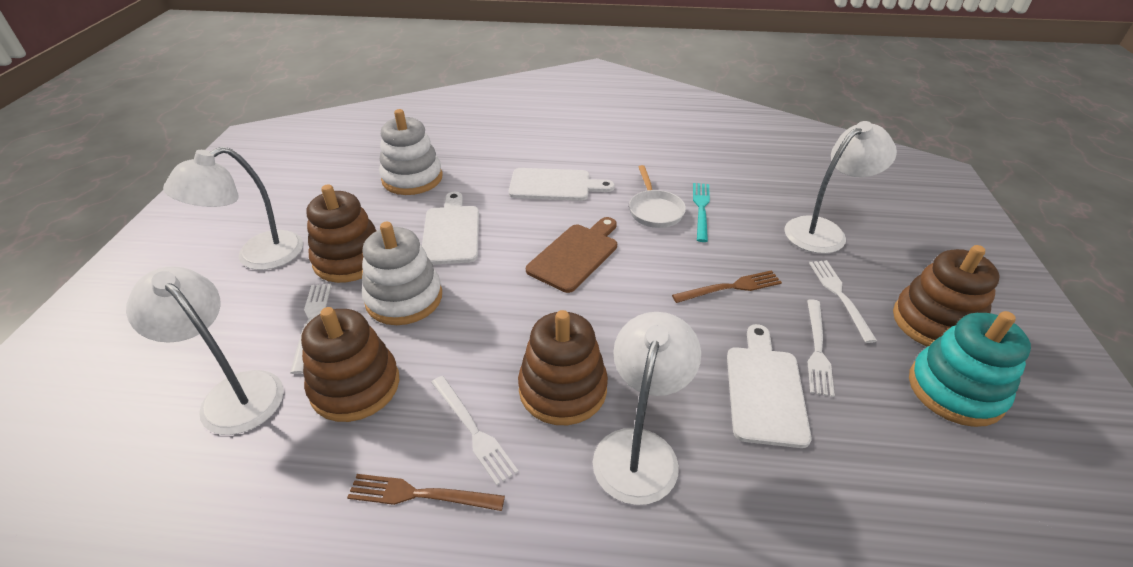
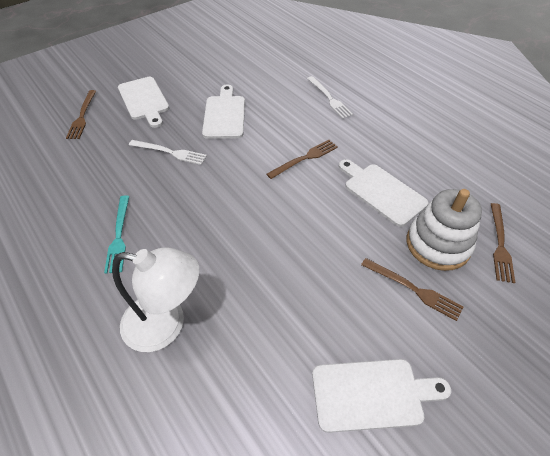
brown cutting board: [526,217,617,293] = 1 -> none = 0
brown fork: [347,474,505,511] [672,270,782,303] = 2 -> [66,90,96,139] [267,140,338,179] [361,258,463,321] [491,203,515,283] = 4
brown stacking toy: [301,307,400,422] [307,184,376,283] [518,310,608,425] [893,245,1000,347] = 4 -> none = 0
turquoise stacking toy: [909,311,1031,427] = 1 -> none = 0
white cutting board: [422,192,479,265] [509,168,615,201] [727,324,812,448] = 3 -> [118,77,169,128] [202,85,245,139] [312,359,451,433] [339,159,428,227] = 4
white fork: [290,284,331,374] [431,376,519,485] [807,299,835,397] [809,260,877,343] = 4 -> [129,140,207,165] [307,76,353,119] = 2
white lamp: [126,266,284,435] [163,147,303,270] [593,312,701,505] [784,121,897,254] = 4 -> [112,247,199,352] = 1
white pan: [629,165,686,228] = 1 -> none = 0
white stacking toy: [362,222,442,325] [379,109,443,195] = 2 -> [407,189,482,271] = 1

